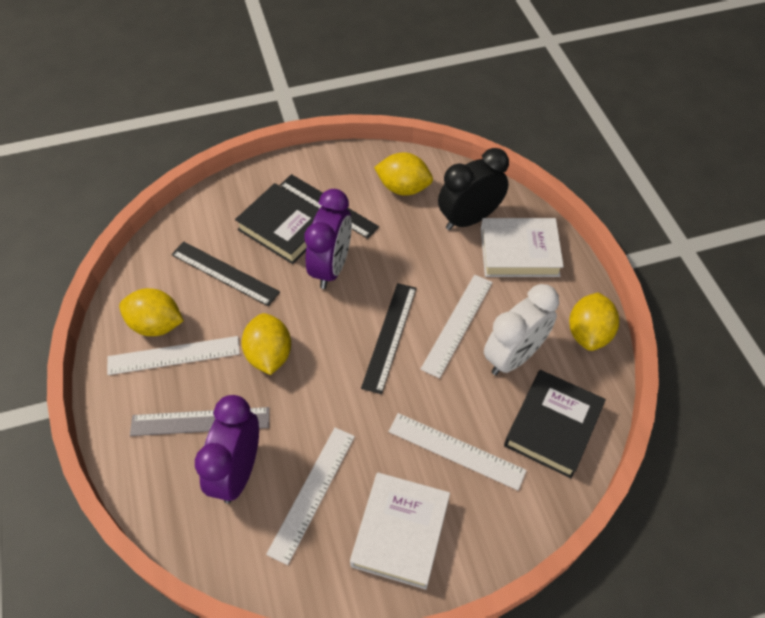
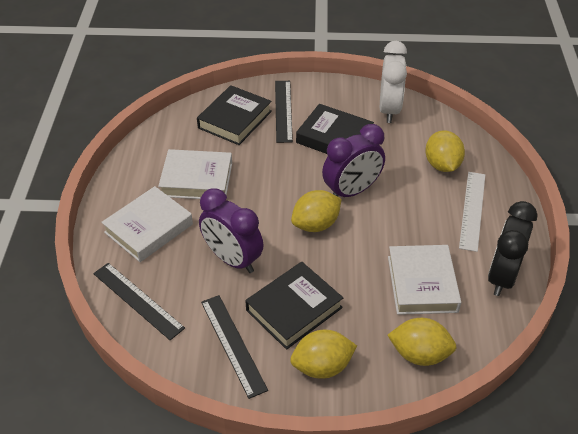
black book: [235,183,319,264] [504,370,606,478] = 2 -> [197,85,272,145] [245,262,343,350] [296,104,374,154] = 3
grey ruler: [130,407,270,436] = 1 -> none = 0
white book: [350,473,450,590] [481,218,564,277] = 2 -> [101,186,193,262] [158,149,232,199] [388,245,461,315] = 3
white ruler: [107,336,240,375] [266,428,355,565] [388,413,527,491] [420,275,493,378] = 4 -> [459,172,485,252] = 1

